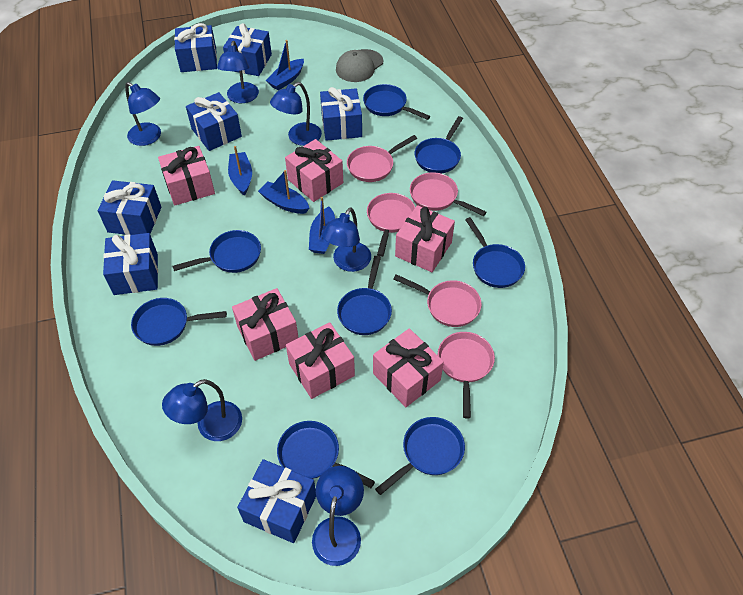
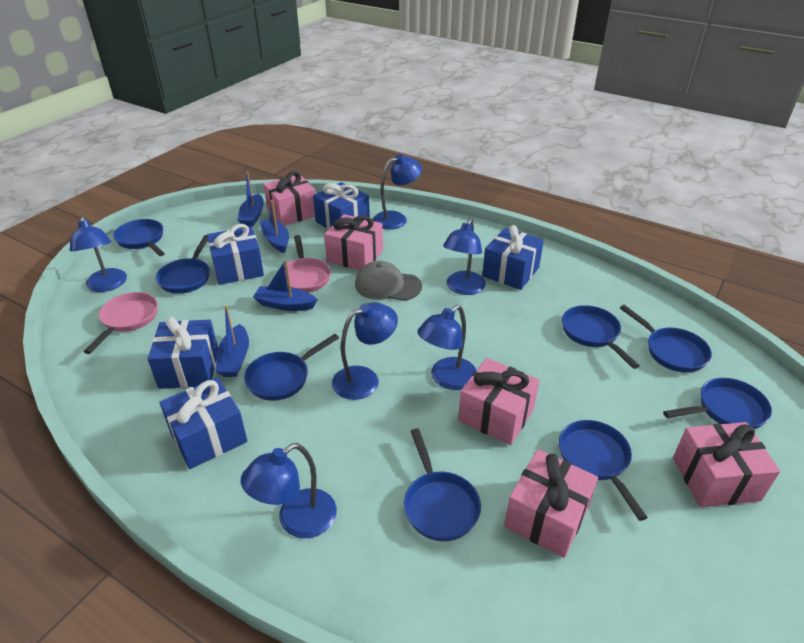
blue gift: [98,180,161,235] [103,233,158,295] [174,23,217,72] [186,92,242,151] [223,23,272,76] [237,459,316,543] [320,87,362,141] = 7 -> [148,317,218,389] [160,377,247,469] [207,224,264,285] [313,182,370,229] [482,225,544,290] = 5
pink gift: [158,146,215,206] [232,288,299,361] [285,139,343,202] [286,322,355,399] [373,328,444,407] [395,205,455,272] = 6 -> [263,171,316,226] [324,214,383,270] [458,358,540,445] [504,449,598,558] [673,422,780,507] = 5
pink pan: [347,135,417,182] [367,193,415,257] [393,274,482,327] [410,172,486,216] [438,332,495,419] = 5 -> [84,292,158,354] [285,235,331,293] = 2

